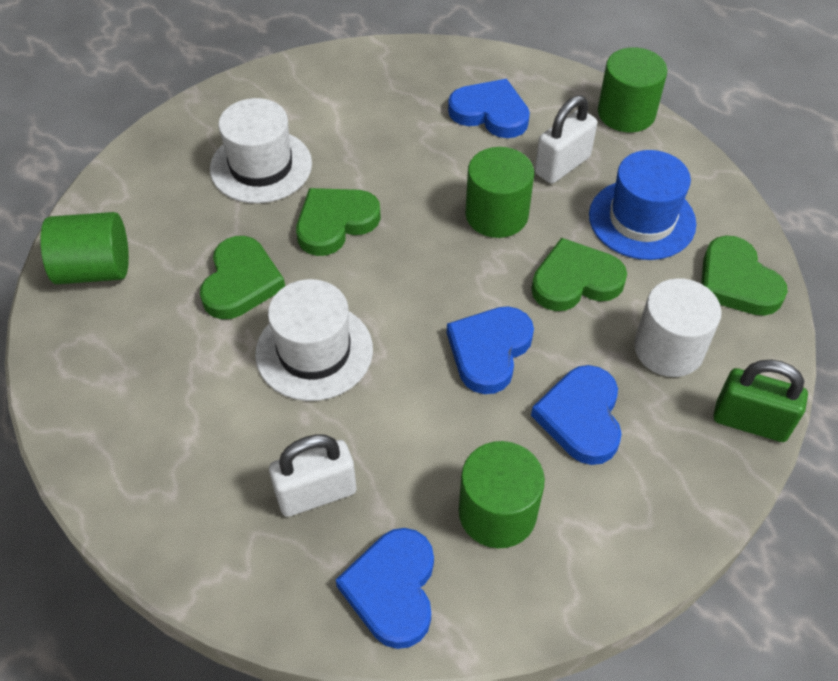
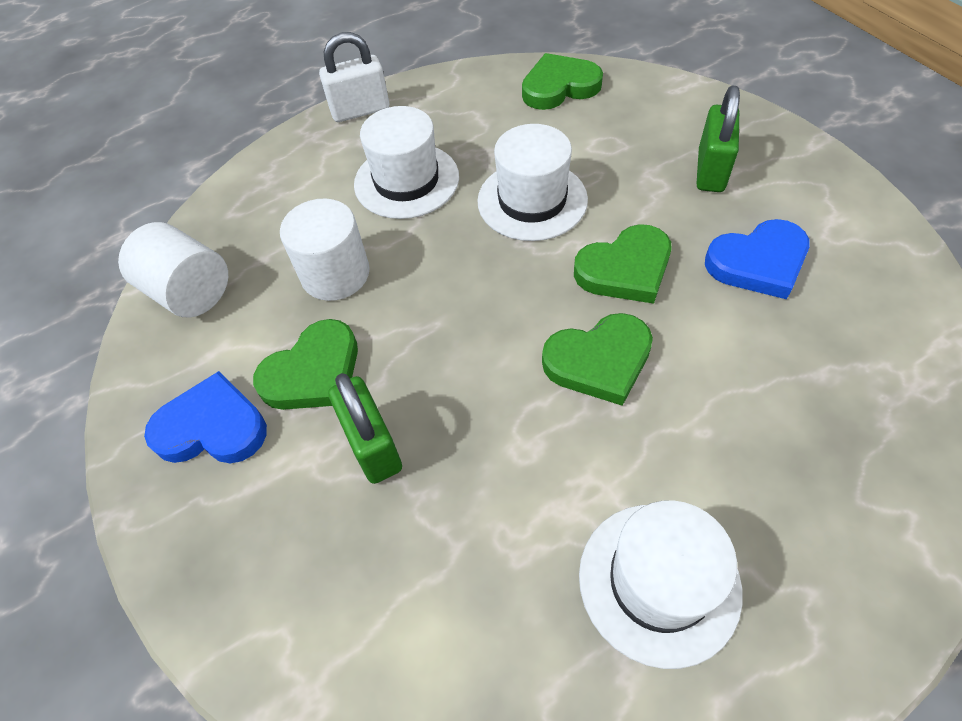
blue hat: [589,150,696,260] = 1 -> none = 0
blue heart: [336,528,434,649] [447,306,534,394] [448,79,530,138] [531,365,622,465] = 4 -> [144,371,267,463] [705,219,810,299] = 2
green cylinder: [40,212,129,284] [459,441,545,548] [465,147,534,238] [598,47,667,132] = 4 -> none = 0
green padlock: [714,360,808,442] = 1 -> [328,373,402,484] [696,86,740,192] = 2
white cylinder: [634,278,722,377] = 1 -> [118,222,228,318] [280,198,370,301] = 2
white hat: [210,98,312,203] [255,279,373,401] = 2 -> [354,106,459,219] [477,124,588,241] [579,500,743,669] = 3
white padlock: [269,434,357,517] [535,95,597,184] = 2 -> [319,32,389,122] = 1

